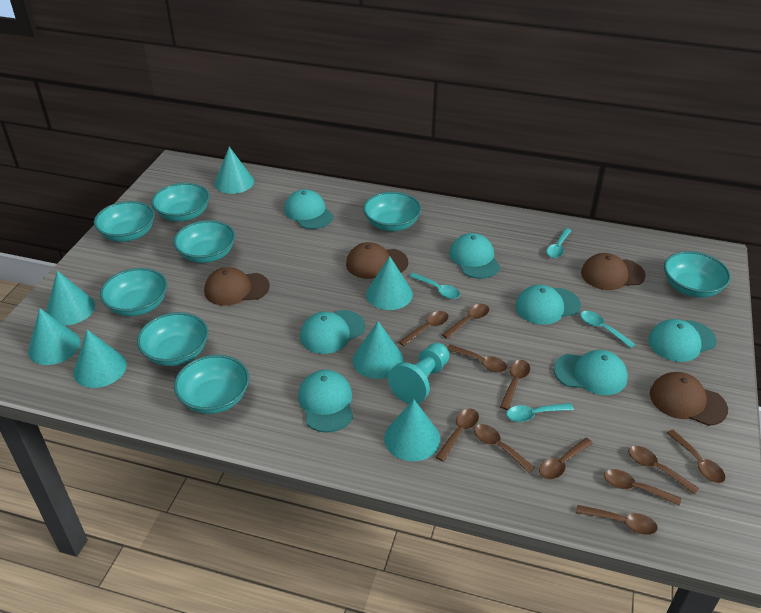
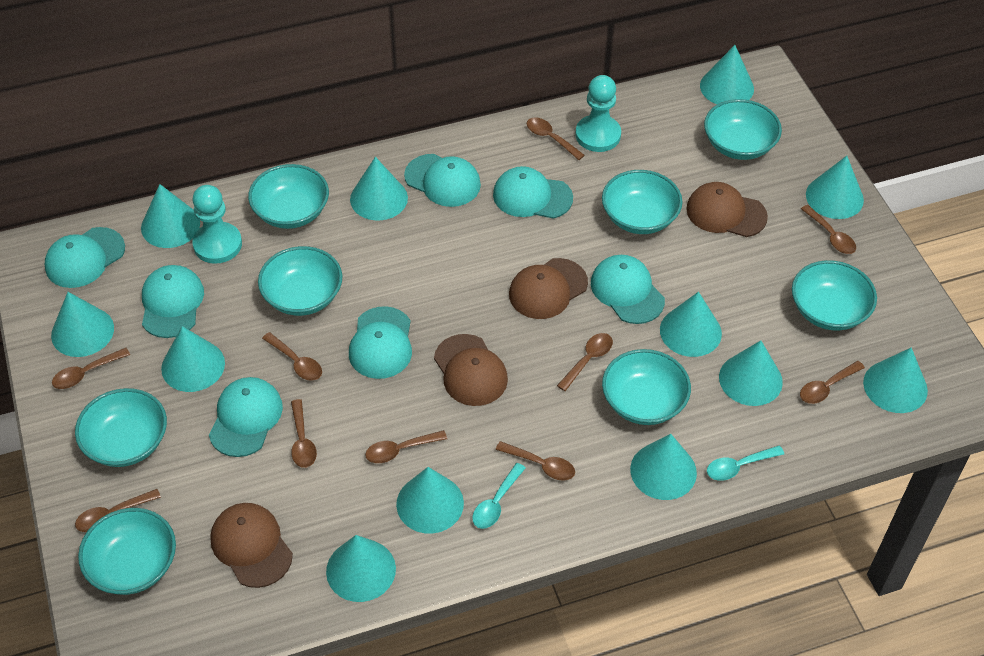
brown spoon: [399,311,449,346] [436,408,479,462] [442,304,489,339] [447,344,508,373] [474,424,535,473] [500,360,530,410] [539,438,593,479] [576,505,658,535] [604,469,681,506] [628,446,699,495] [667,430,725,483] = 11 -> [52,348,130,389] [75,489,161,532] [262,332,322,381] [291,399,317,468] [365,430,447,463] [496,441,575,481] [527,117,585,160] [557,333,613,391] [800,361,865,404] [801,205,856,254] = 10
turquoise cone: [28,308,81,365] [46,271,95,326] [74,330,127,388] [215,147,254,194] [353,321,404,379] [366,256,413,310] [384,399,440,461] = 7 -> [51,292,114,357] [141,184,200,248] [161,326,225,392] [326,535,396,602] [350,157,408,220] [396,467,464,534] [630,434,697,500] [660,292,722,357] [700,45,754,104] [719,340,783,406] [806,156,864,219] [863,348,928,413] = 12
turquoise pawn: [388,343,449,404] = 1 -> [192,185,242,264] [575,75,621,152] = 2
turquoise spoon: [409,273,460,299] [506,403,574,422] [546,228,572,258] [580,311,636,348] = 4 -> [472,463,526,529] [707,446,784,481] = 2

